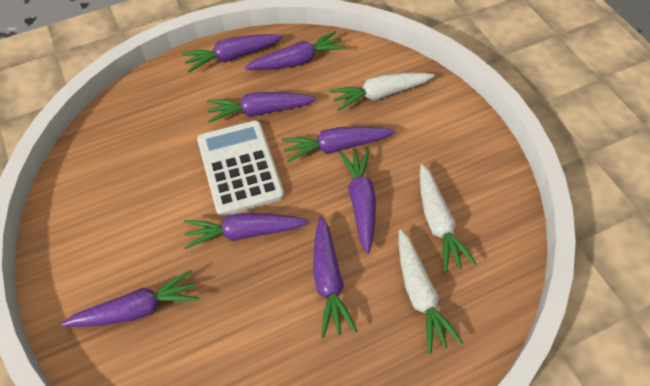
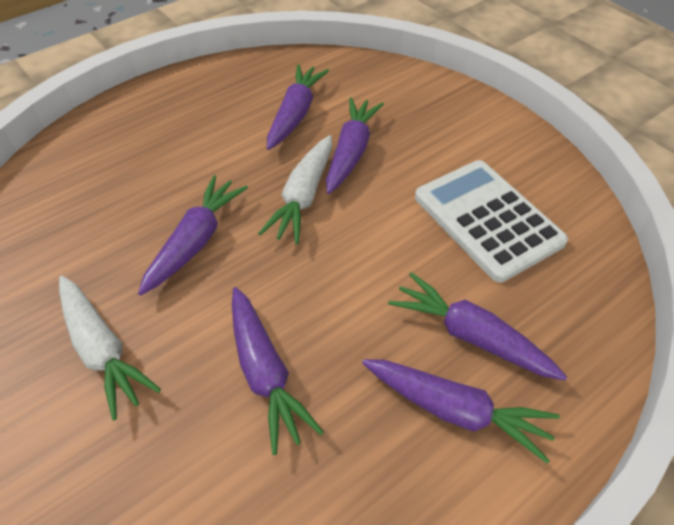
purple carrot: [61,270,199,327] [182,34,283,72] [184,213,309,249] [207,92,316,123] [245,31,346,70] [281,126,395,163] [313,216,357,338] [339,148,376,254] = 8 -> [138,175,248,295] [232,287,324,455] [267,64,329,150] [326,97,384,194] [362,359,560,463] [388,272,567,380] = 6
white carrot: [329,73,434,111] [398,229,463,354] [420,164,477,273] = 3 -> [59,276,161,420] [258,135,332,244] = 2

